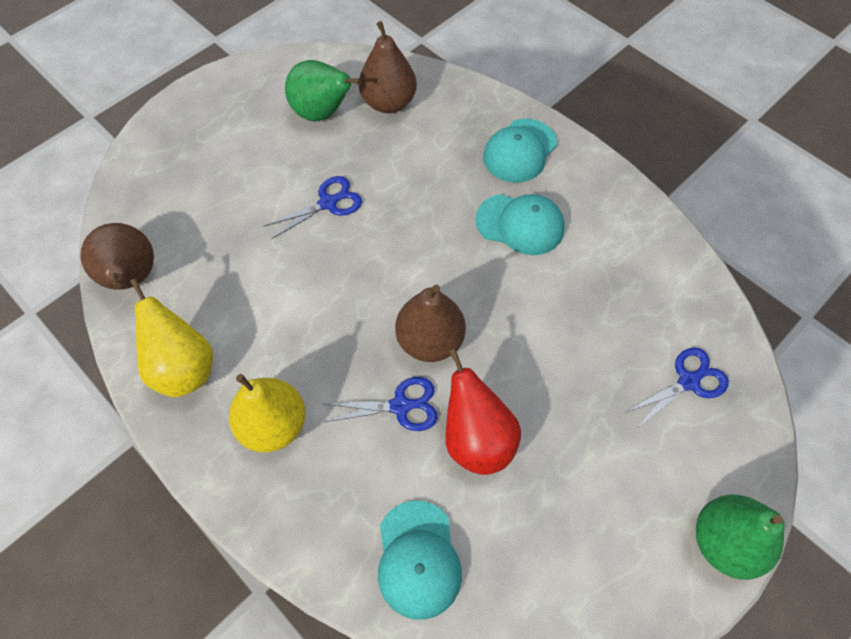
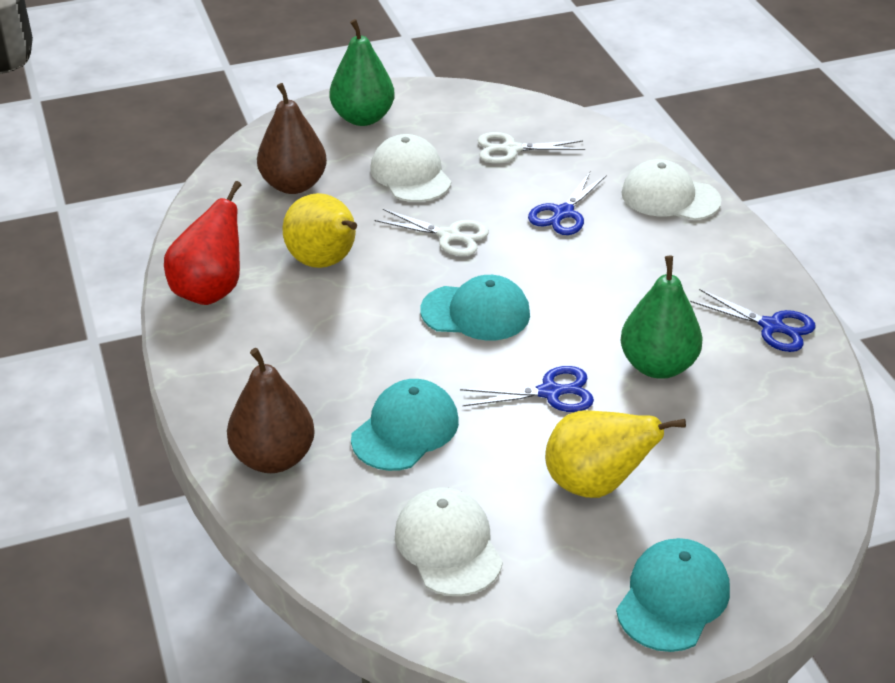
brown pear: [80,223,154,290] [359,21,417,113] [395,285,466,362] = 3 -> [227,348,315,473] [257,83,327,194] = 2
white cap: none = 0 -> [370,134,451,202] [395,488,503,596] [621,159,721,220] = 3
white scissors: none = 0 -> [374,209,489,256] [478,132,585,164] = 2

